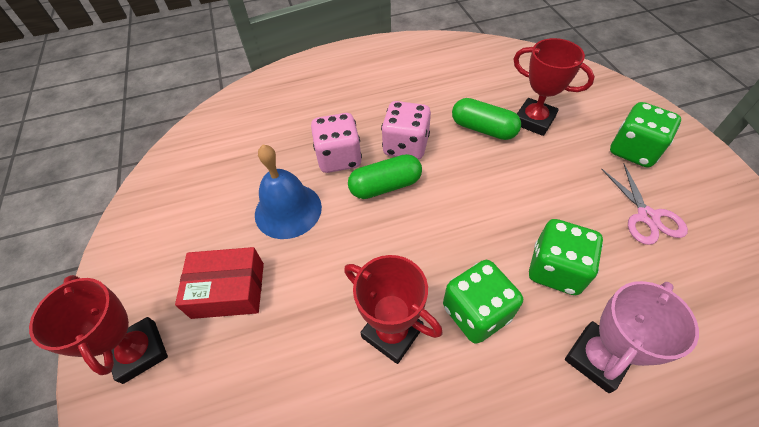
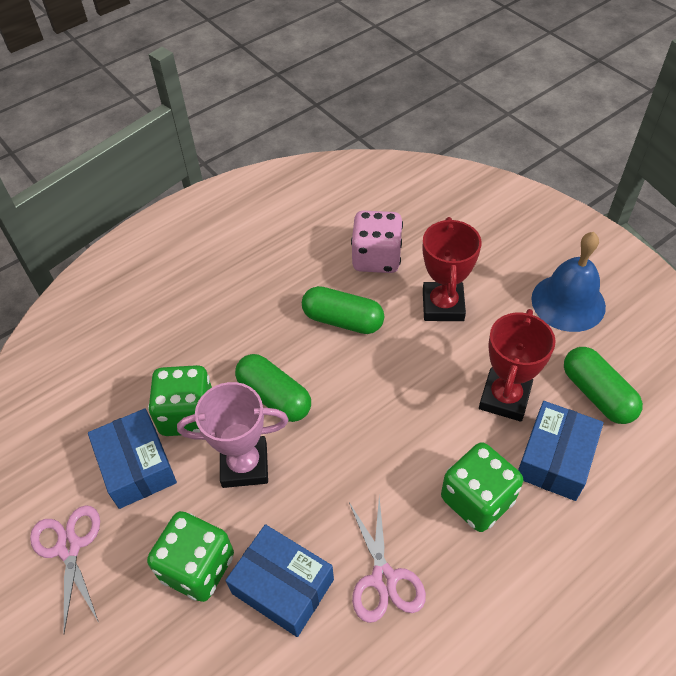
blue box: none = 0 -> [88,408,177,509] [226,524,334,637] [518,401,603,501] = 3
green capsule: [348,154,422,199] [452,98,521,140] = 2 -> [235,354,311,422] [302,286,384,334] [564,347,643,424] = 3
pink dice: [311,113,362,173] [381,101,431,160] = 2 -> [351,211,403,273] = 1
pink scissors: [602,164,688,245] = 1 -> [30,505,100,633] [349,497,426,623] = 2
red box: [175,247,264,319] = 1 -> none = 0
red trophy: [29,275,168,384] [344,255,443,364] [514,38,595,136] = 3 -> [422,217,482,321] [479,309,556,422] = 2

